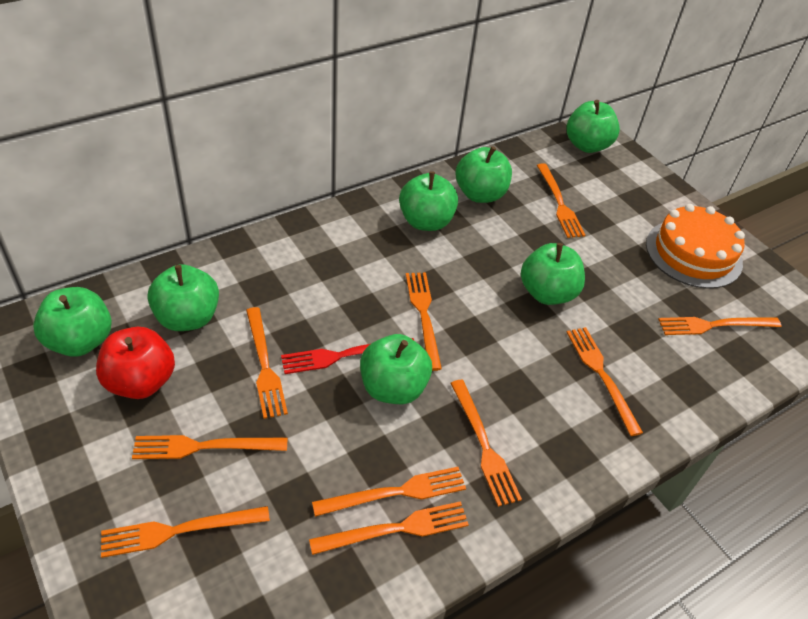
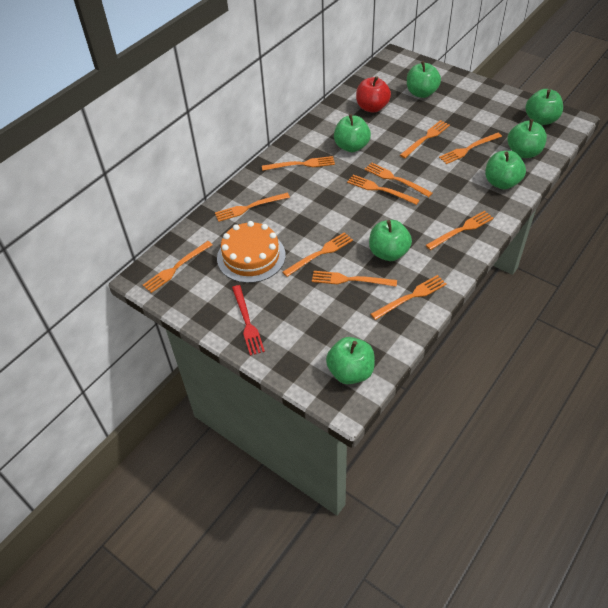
orange fork: [101,506,270,558] [132,435,287,459] [246,307,288,419] [309,501,469,555] [312,467,466,517] [406,272,442,371] [450,380,522,507] [537,163,585,238] [566,327,643,436] [658,317,781,335] = 10 -> [143,241,212,293] [215,193,290,222] [262,156,335,171] [282,232,353,277] [312,271,397,287] [347,175,420,205] [364,162,432,197] [371,275,447,320] [400,120,450,158] [426,211,494,250] [439,133,502,164] = 11

